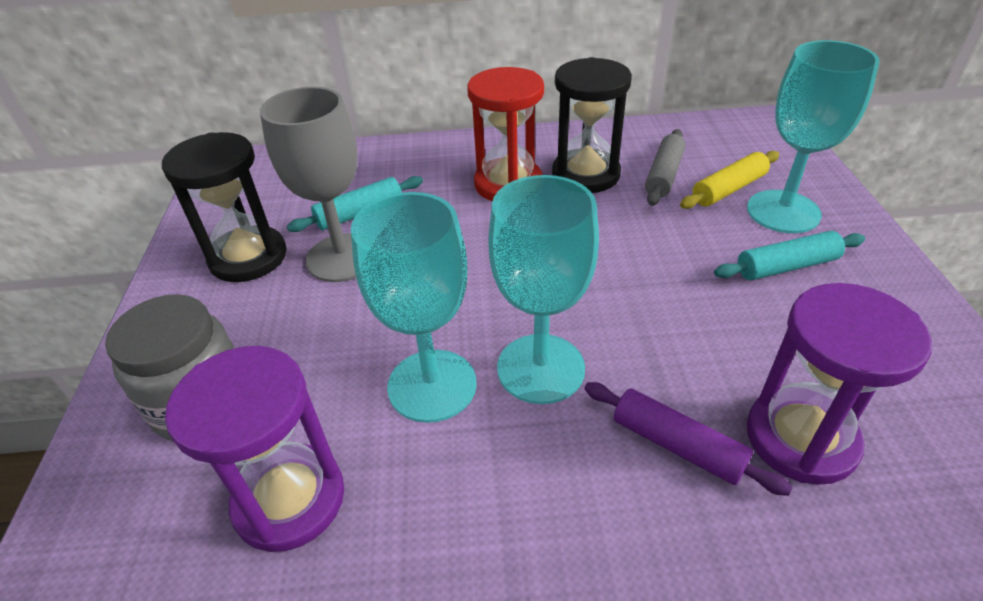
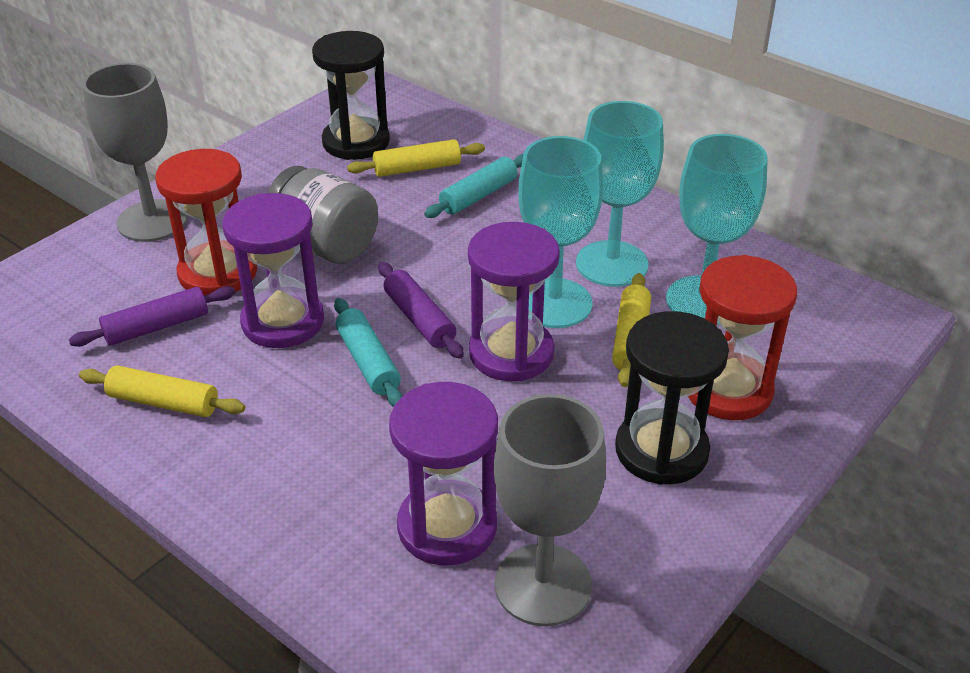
grey goblet: [260,86,357,282] = 1 -> [83,63,187,242] [494,394,606,626] = 2
grey rolling pin: [645,129,686,206] = 1 -> none = 0
purple hourglass: [165,346,344,552] [747,283,932,485] = 2 -> [222,193,324,348] [389,382,498,565] [468,222,560,381] = 3
purple rolling pin: [584,382,793,496] = 1 -> [69,286,235,347] [378,262,464,359] = 2
red hourglass: [467,67,544,201] = 1 -> [155,149,257,296] [688,255,797,420] = 2
yellow rolling pin: [680,151,779,209] = 1 -> [79,365,245,417] [347,139,485,177] [612,273,651,387] = 3

